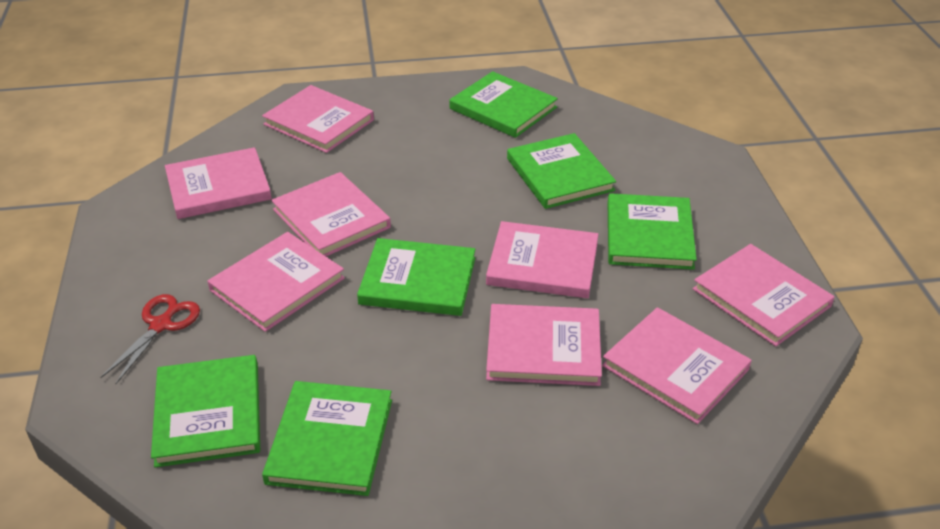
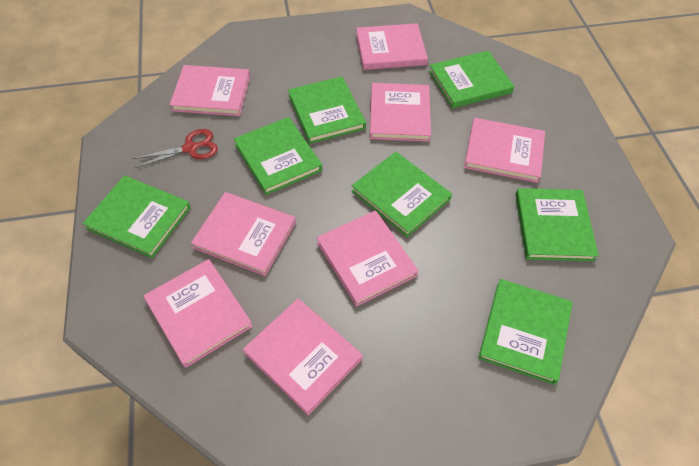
green book: [151,355,260,468] [262,381,392,496] [357,238,475,316] [450,71,558,138] [507,133,616,209] [608,193,697,270] = 6 -> [83,175,191,258] [234,117,322,195] [288,76,366,144] [352,152,452,237] [429,51,514,108] [478,279,572,385] [515,188,599,261] = 7

